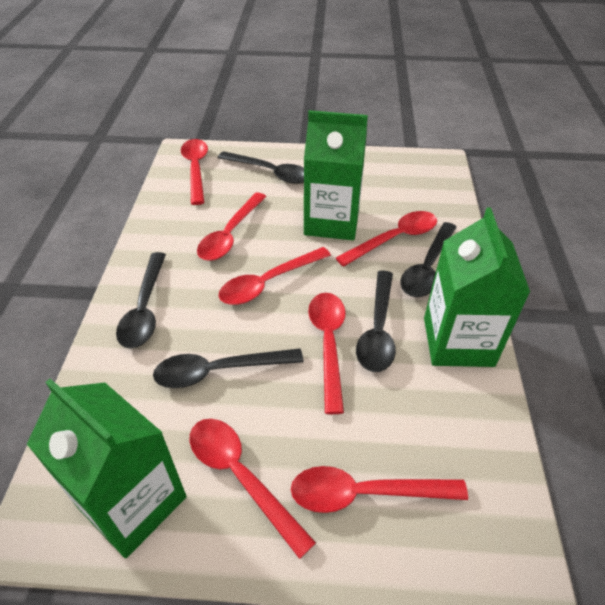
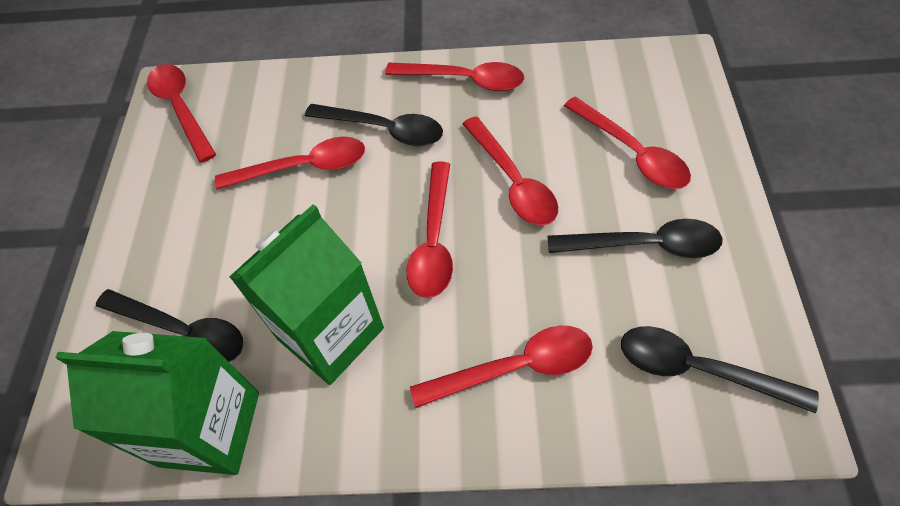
black spoon: [116,252,166,348] [153,348,303,388] [218,151,304,184] [356,271,396,372] [400,222,457,297] = 5 -> [96,289,243,362] [305,104,443,146] [547,219,722,258] [621,326,819,413] = 4
green carton: [27,378,187,558] [304,110,368,240] [424,207,530,367] = 3 -> [55,331,259,475] [229,204,384,385] = 2

